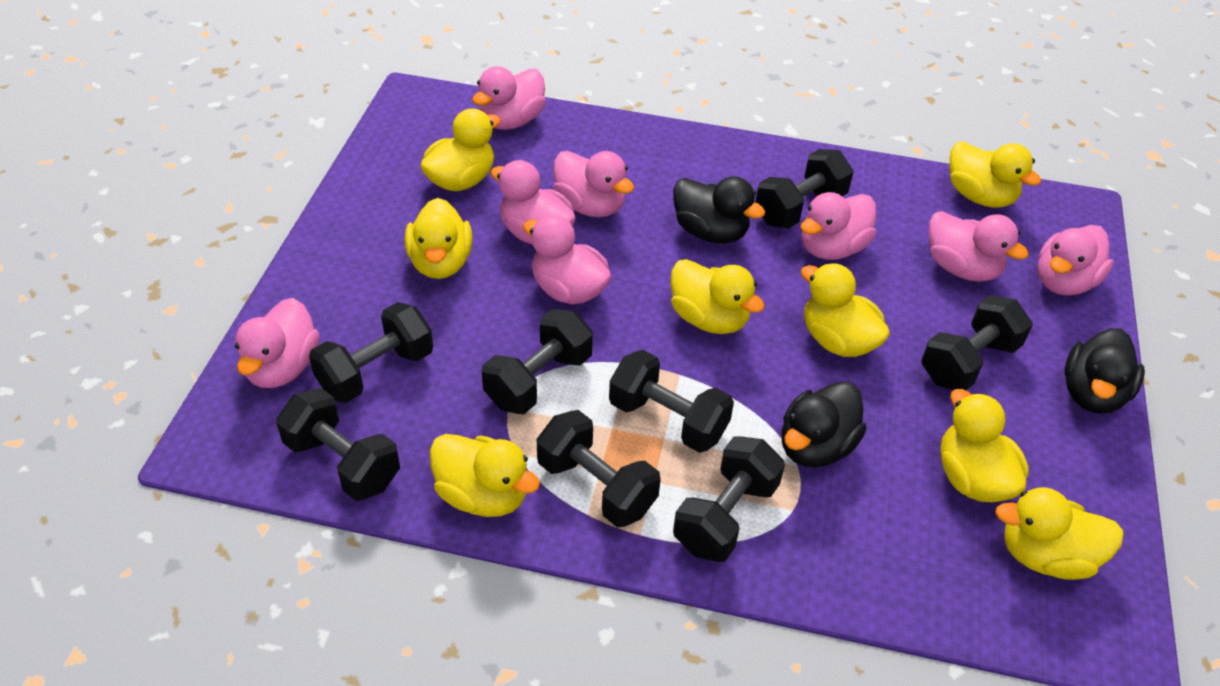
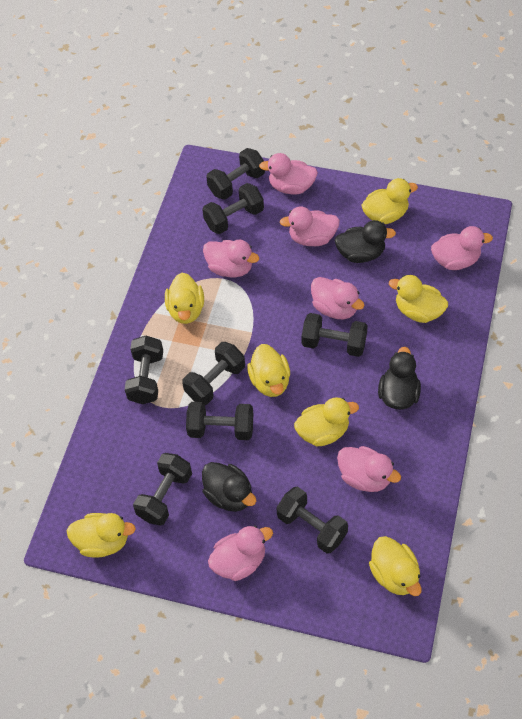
pink duck: [235,298,320,388] [472,66,546,130] [491,160,576,244] [523,215,611,304] [553,151,634,217] [800,192,876,260] [929,211,1029,282] [1037,225,1114,296] = 8 -> [203,240,259,278] [208,525,273,581] [259,153,318,195] [279,207,340,246] [311,277,365,319] [337,446,401,492] [431,226,493,270] = 7
yellow duck: [405,198,473,279] [420,108,500,191] [429,434,540,517] [670,259,765,334] [801,263,890,357] [940,389,1029,502] [949,142,1041,208] [995,487,1124,580] = 8 -> [67,513,136,558] [165,273,204,324] [247,344,290,397] [294,397,359,447] [361,178,418,224] [369,536,422,596] [389,275,448,323] = 7

